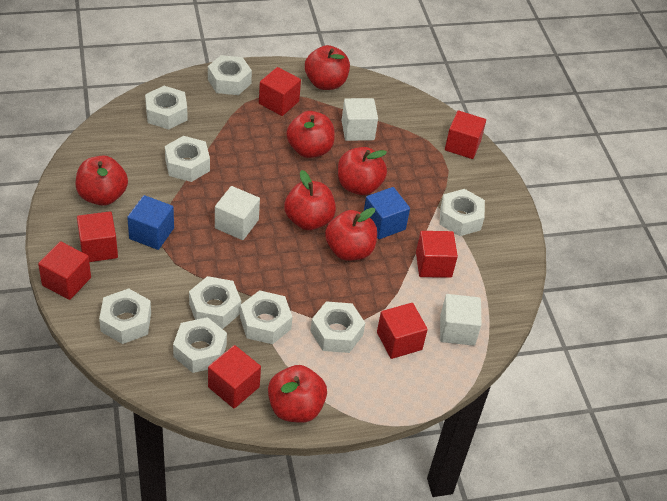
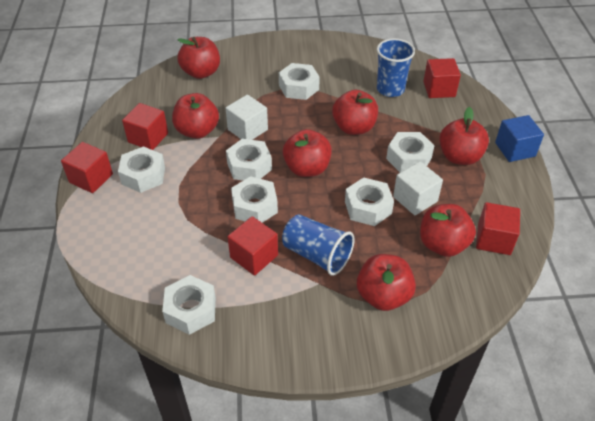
blue cube: [127,195,174,250] [364,187,410,239] = 2 -> [495,115,544,162] = 1
blue cup: none = 0 -> [282,214,354,276] [377,38,415,97] = 2
red cube: [38,241,91,300] [77,211,118,262] [208,345,261,409] [259,67,301,116] [377,303,428,359] [416,231,458,278] [445,110,486,159] = 7 -> [61,142,113,193] [122,103,168,150] [228,216,278,276] [423,58,461,98] [476,202,520,255] = 5
white cube: [215,186,260,240] [342,98,378,141] [440,294,482,346] = 3 -> [225,95,268,140] [393,161,443,215] = 2
white nut: [99,288,151,344] [145,86,188,130] [165,136,210,182] [173,317,227,373] [189,276,241,329] [208,55,252,95] [240,290,292,344] [310,301,365,353] [440,189,485,236] = 9 -> [118,146,165,193] [162,275,216,335] [226,139,272,181] [231,176,278,223] [279,63,320,100] [345,177,394,226] [386,132,435,173] = 7

